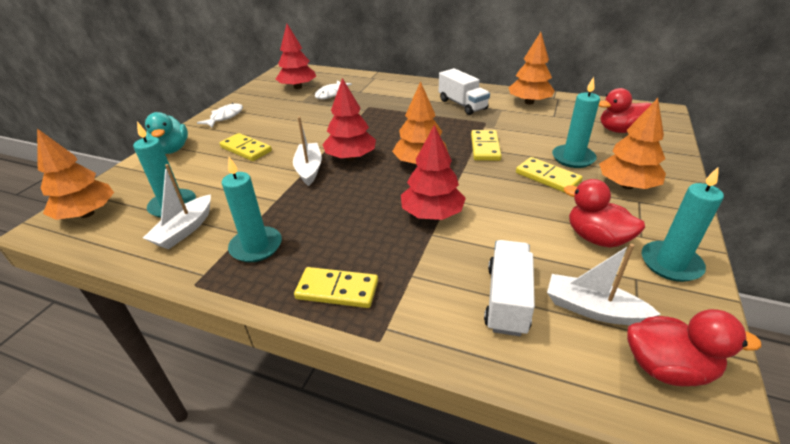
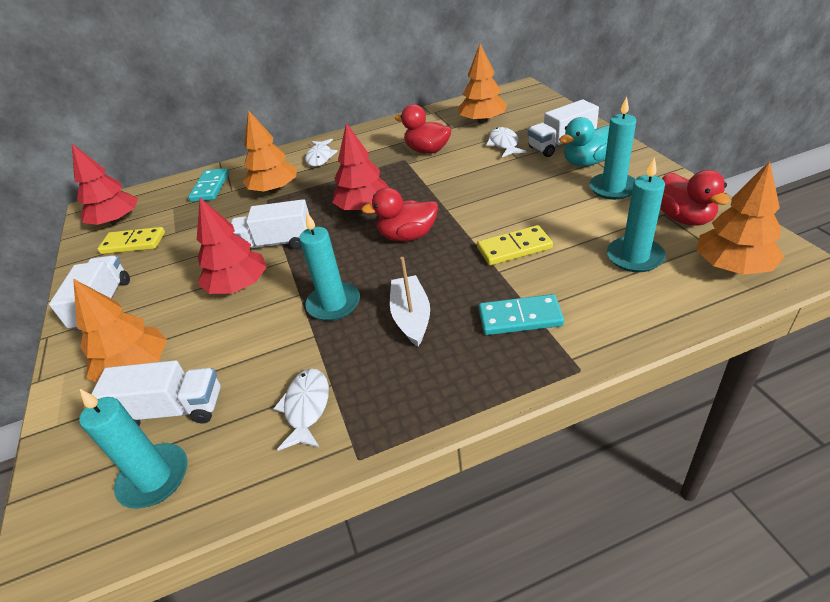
turquoise domino: none = 0 -> [188,168,229,202] [479,294,564,335] = 2
white boat: [143,164,211,249] [293,117,322,186] [547,244,661,325] = 3 -> [390,257,430,347] = 1
white fish: [197,103,243,128] [315,81,352,99] = 2 -> [273,368,329,451] [305,139,338,167] [486,127,526,157] = 3
white truck: [439,68,490,115] [484,240,535,336] = 2 -> [49,255,130,331] [91,360,221,426] [231,199,309,251] [528,99,599,157] = 4
yellow domino: [220,133,272,161] [294,267,378,308] [471,130,502,161] [516,157,583,193] = 4 -> [97,227,165,254] [477,225,553,265] = 2

